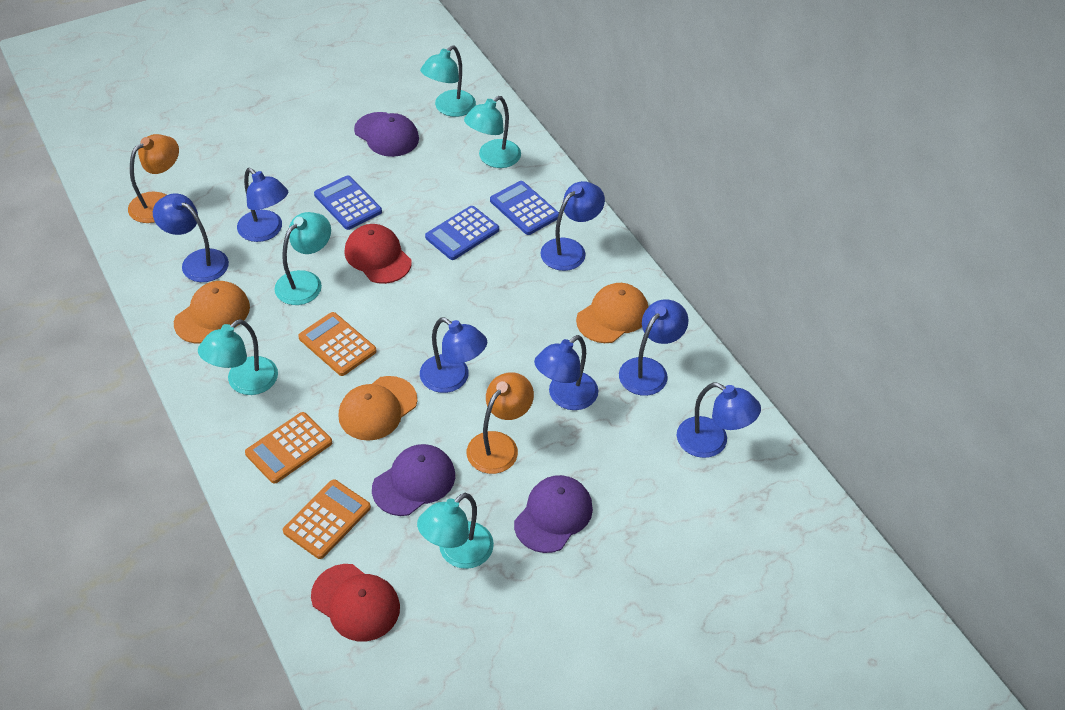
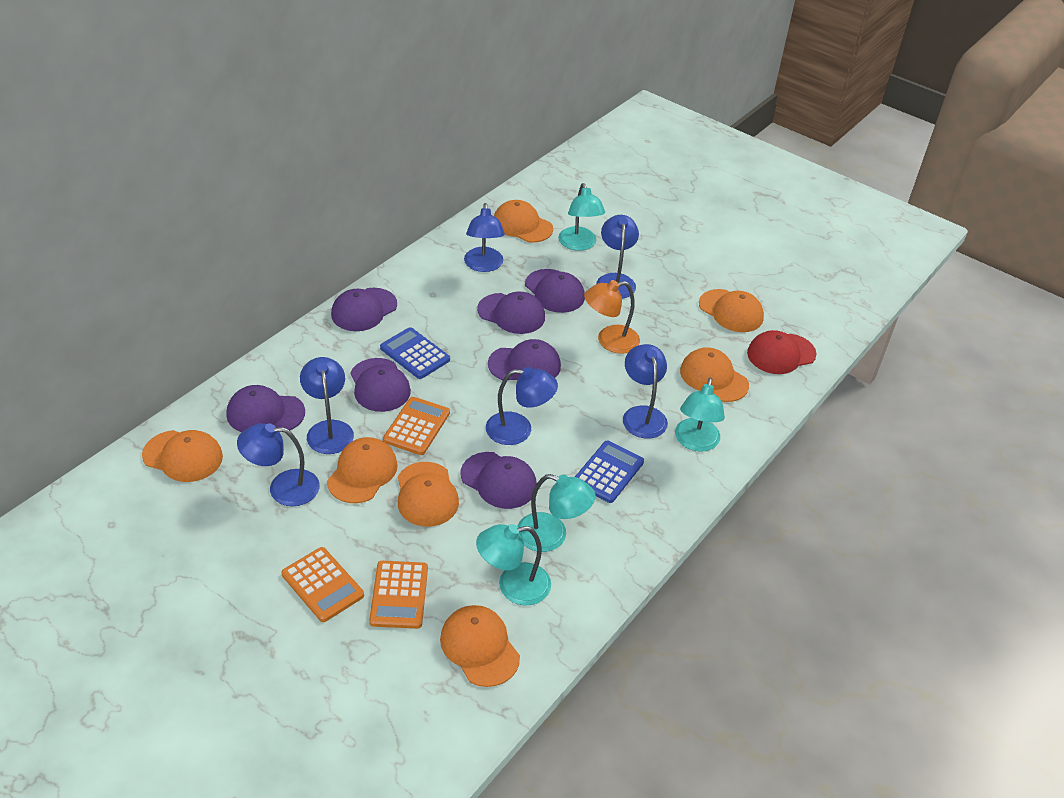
blue calculator: [314,175,382,230] [425,206,499,260] [490,181,559,235] = 3 -> [380,327,450,379] [575,441,644,503] = 2
blue lamp: [153,193,229,282] [237,168,288,242] [420,317,487,393] [534,335,598,410] [540,181,605,271] [619,300,688,396] [677,382,761,458] = 7 -> [237,423,320,506] [300,357,354,454] [464,203,505,272] [486,367,558,445] [596,215,639,299] [623,344,668,439] = 6
orange cap: [174,281,250,344] [339,376,417,441] [576,283,648,343] = 3 -> [142,430,223,482] [327,437,398,503] [398,462,459,527] [440,605,520,687] [494,200,553,243] [680,347,749,402] [699,289,764,332] = 7
orange lamp: [128,134,179,223] [467,372,534,474] = 2 -> [584,280,640,354] = 1
purple cap: [354,112,419,157] [372,444,455,516] [514,475,593,553] = 3 -> [226,385,305,432] [331,288,397,331] [350,358,411,412] [461,452,537,509] [477,291,545,334] [488,339,561,380] [525,269,585,313] = 7
red cap: [311,564,400,641] [344,224,412,284] = 2 -> [747,330,816,374] = 1
turquoise lamp: [198,319,278,395] [275,212,331,305] [417,493,494,569] [420,45,476,117] [464,96,521,168] = 5 -> [476,524,551,606] [517,474,595,552] [558,183,605,251] [675,378,725,452] = 4

